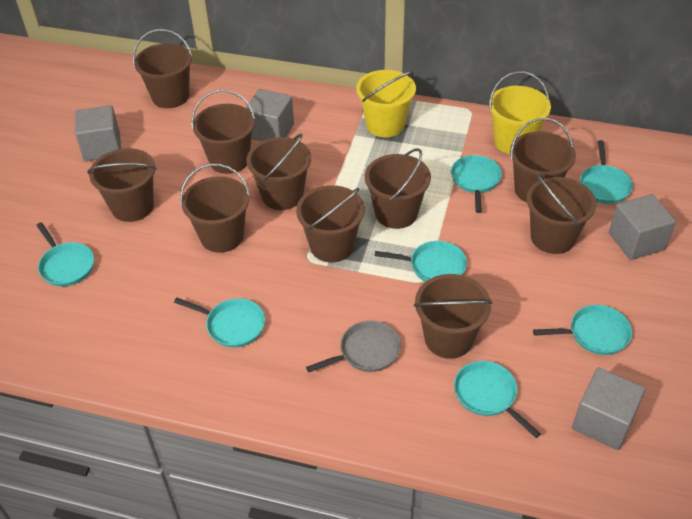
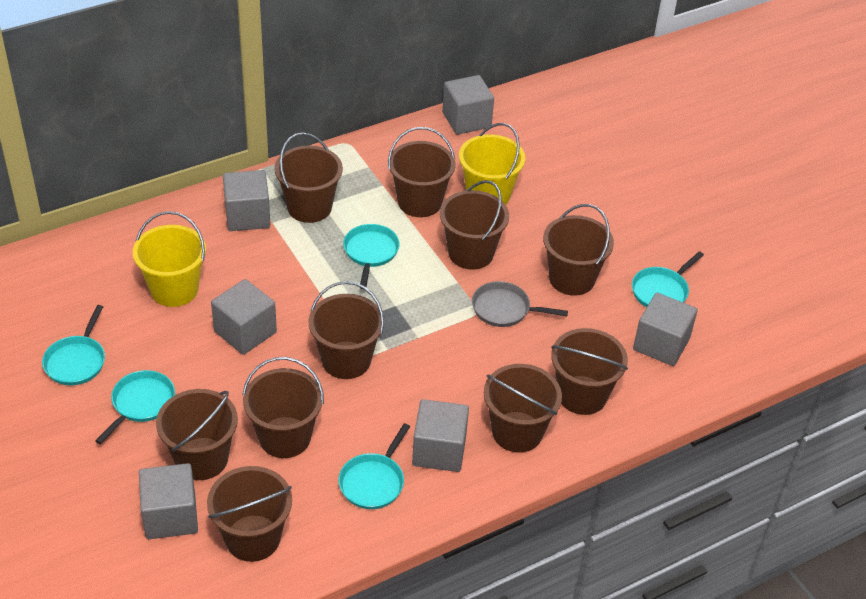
grey cube: [75,105,121,161] [245,89,294,141] [572,368,646,450] [609,194,676,260] = 4 -> [139,463,198,539] [211,279,277,355] [223,170,271,231] [412,399,469,472] [442,75,494,135] [633,293,698,366] = 6
turquoise pan: [36,222,94,286] [174,298,265,348] [374,241,467,282] [451,155,502,213] [454,361,541,438] [533,305,632,355] [580,140,633,204] = 7 -> [42,305,105,385] [95,370,175,444] [338,423,410,509] [343,224,400,289] [632,251,704,307] = 5

